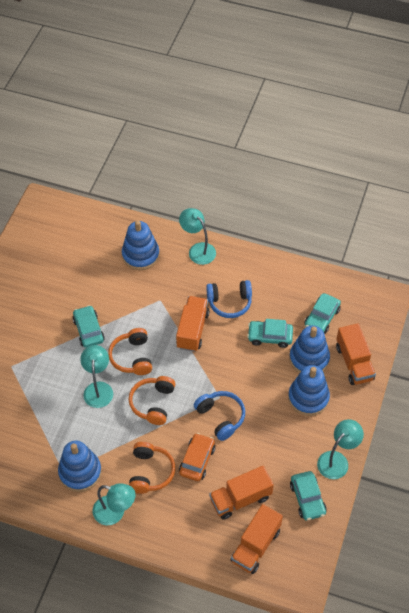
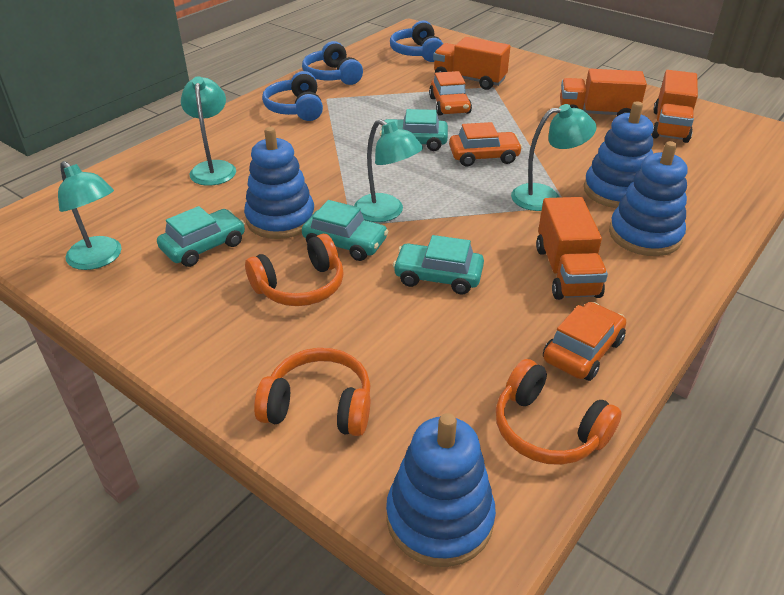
blue headphones: [194,391,245,441] [206,280,252,318] = 2 -> [262,71,323,121] [302,41,363,85] [390,20,443,62] = 3
orange car: [179,433,215,481] = 1 -> [429,71,472,116] [449,122,523,167] [543,302,626,381] = 3

